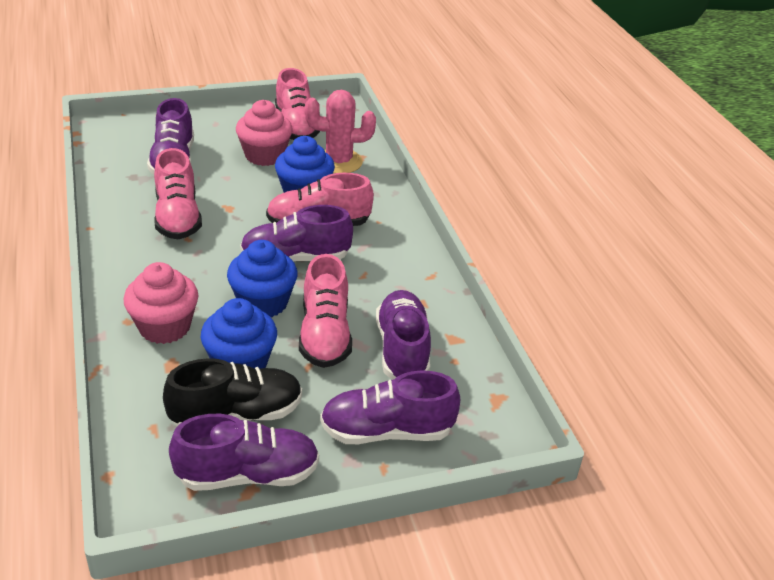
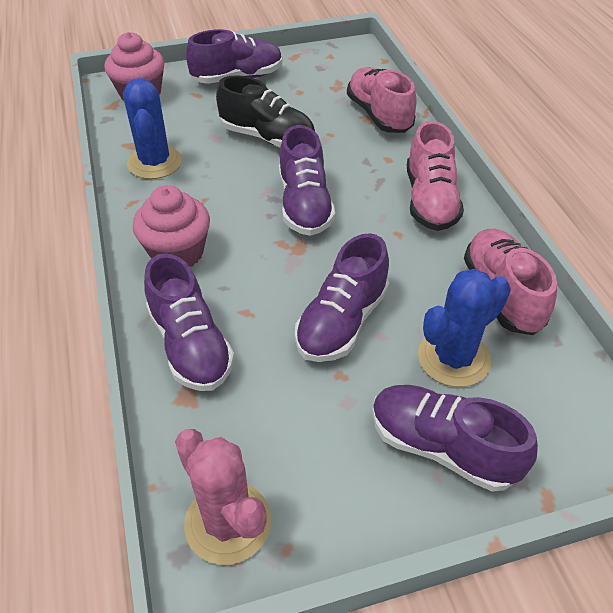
blue cactus: none = 0 -> [123,78,182,179] [418,269,511,387] = 2
blue cupcake: [201,298,277,369] [227,240,298,317] [275,136,335,193] = 3 -> none = 0
pink shoe: [154,148,202,239] [266,173,374,226] [275,68,320,140] [299,254,352,368] = 4 -> [347,67,416,133] [407,121,464,231] [464,228,557,335] = 3

